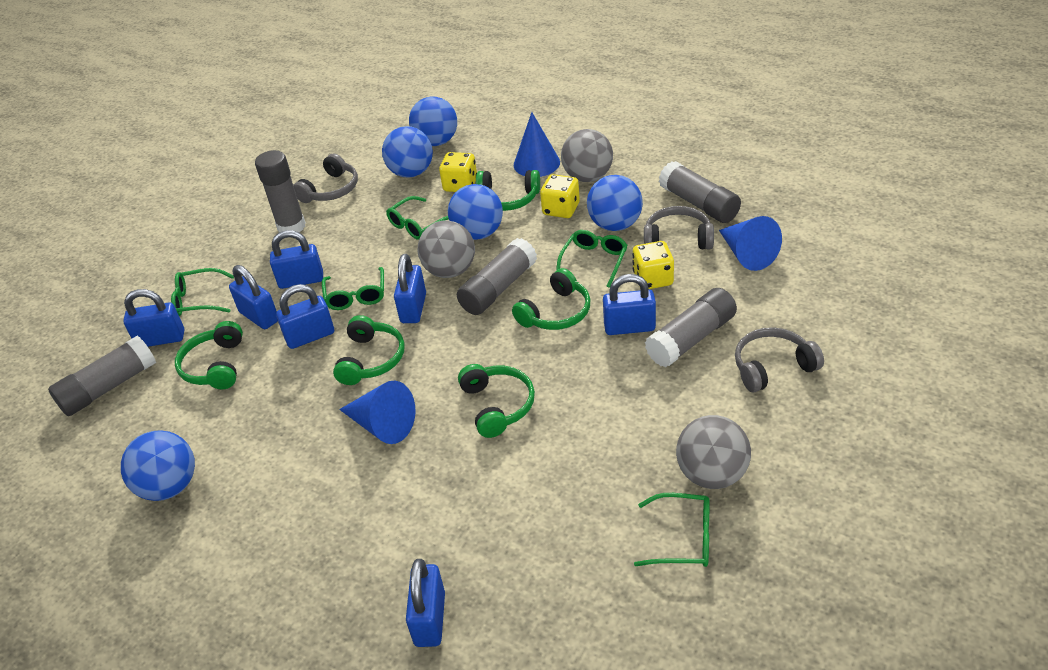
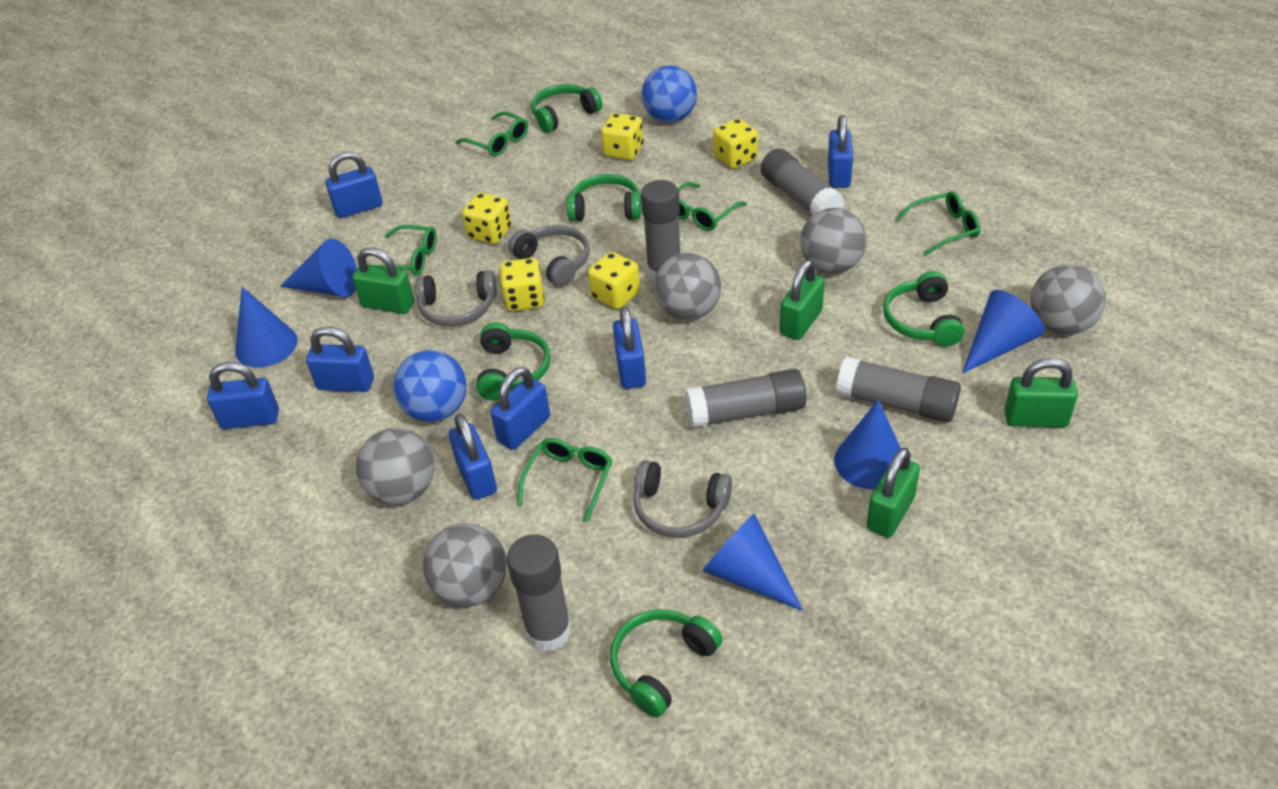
blue ball: [121,430,195,501] [382,126,433,178] [409,97,457,146] [448,184,503,240] [587,175,643,231] = 5 -> [394,350,467,422] [641,65,697,123] = 2
blue cone: [339,381,415,444] [514,112,560,177] [719,216,782,271] = 3 -> [235,287,297,368] [280,239,357,297] [703,513,803,611] [834,400,901,490] [963,290,1045,373] = 5
green padlock: none = 0 -> [352,248,414,314] [780,260,825,340] [867,448,920,538] [1005,358,1078,427] = 4
grey ball: [418,220,475,278] [561,129,613,182] [676,415,751,489] = 3 -> [356,428,435,505] [423,523,507,607] [653,253,721,321] [800,208,867,274] [1031,264,1106,335] = 5
yellow dice: [439,152,477,192] [540,174,580,218] [632,241,674,289] = 3 -> [462,193,512,244] [499,258,544,311] [588,252,640,309] [601,113,643,160] [713,118,758,169] = 5

